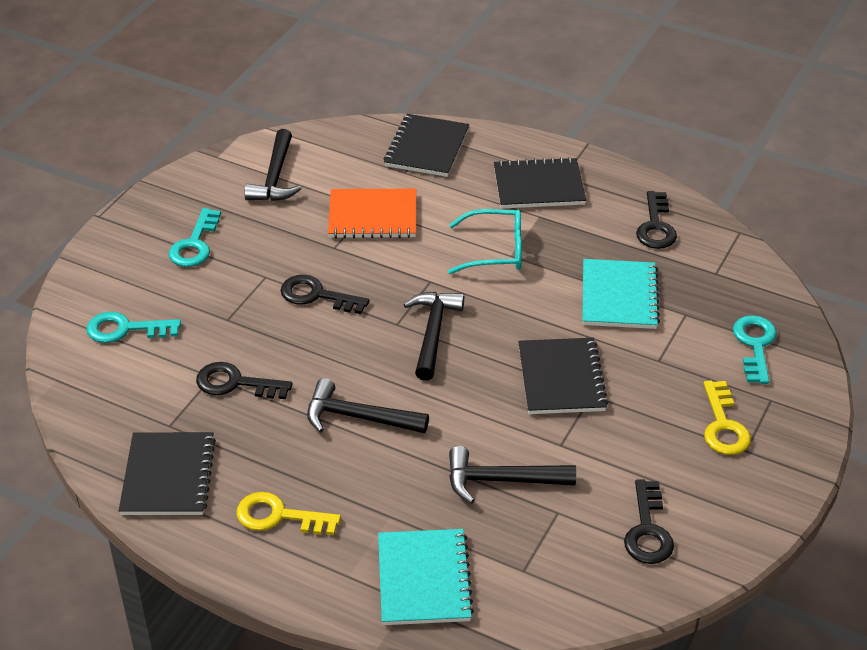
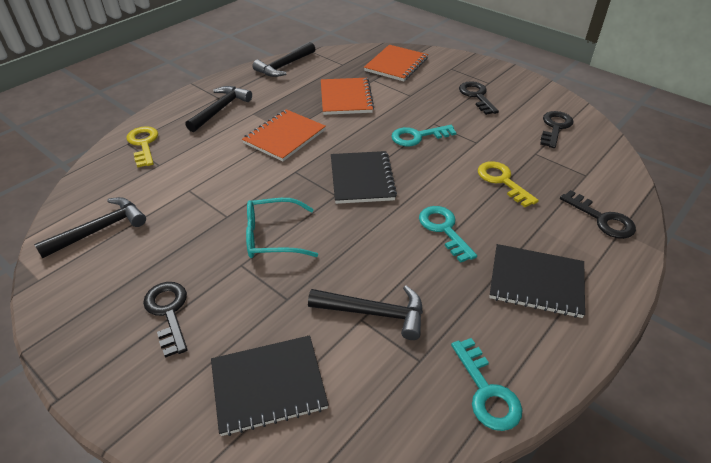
black notebook: [119,432,216,515] [384,114,469,177] [494,157,586,209] [518,338,608,414] = 4 -> [211,335,329,436] [331,151,397,204] [489,244,585,318] = 3
orange notebook: [328,189,416,238] = 1 -> [242,109,326,161] [321,78,374,115] [364,45,428,81] = 3
turquoise notebook: [378,529,474,625] [582,259,660,329] = 2 -> none = 0

